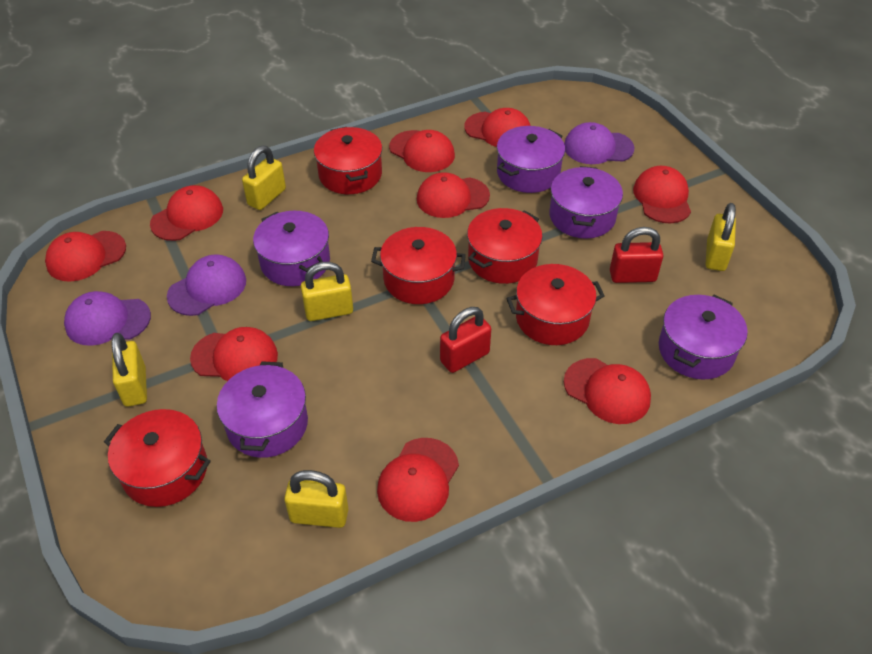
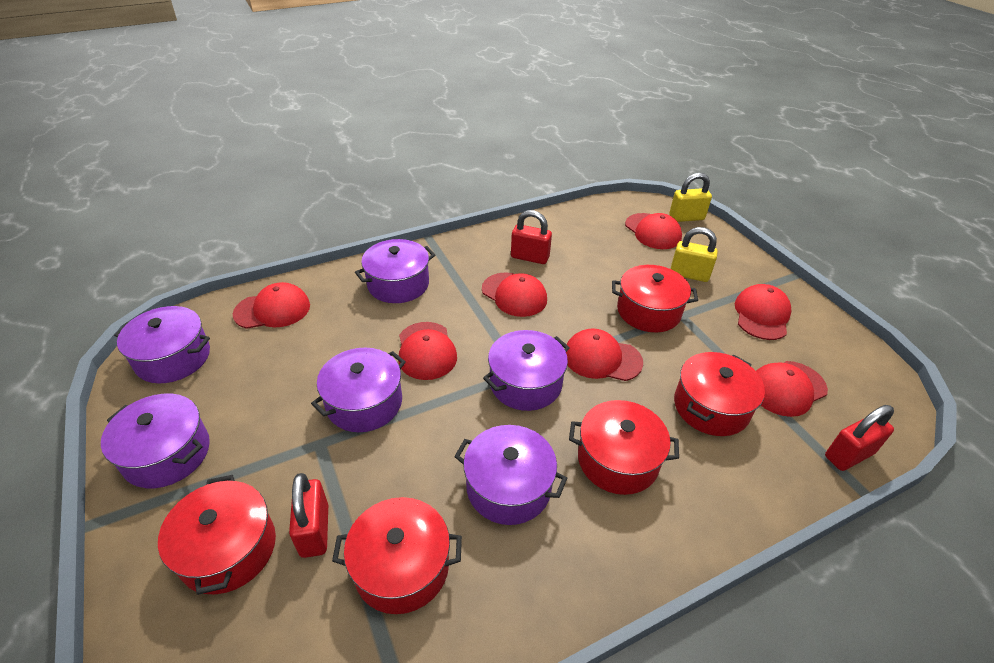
purple cap: [64,291,151,346] [167,255,246,316] [564,122,634,164] = 3 -> none = 0
purple pot: [217,361,308,458] [253,211,330,286] [497,126,565,193] [549,166,623,239] [659,295,748,380] = 5 -> [101,394,210,488] [114,306,210,384] [311,348,406,432] [355,239,435,303] [454,425,567,525] [483,330,570,411] = 6
red cap: [45,231,126,282] [150,185,223,241] [190,327,278,381] [377,438,459,522] [389,130,455,172] [417,172,490,218] [464,108,531,147] [564,358,651,424] [633,166,691,223] = 9 -> [233,282,310,329] [398,322,457,380] [482,272,547,317] [566,329,643,381] [625,213,682,249] [735,284,792,340] [756,361,828,417] = 7
red padlock: [440,307,491,373] [610,227,663,283] = 2 -> [289,473,328,558] [511,210,552,264] [825,405,894,471] = 3
yellow padlock: [111,333,147,407] [242,146,286,210] [284,470,348,528] [301,262,353,321] [706,203,736,271] = 5 -> [669,173,712,222] [671,227,718,282] = 2

